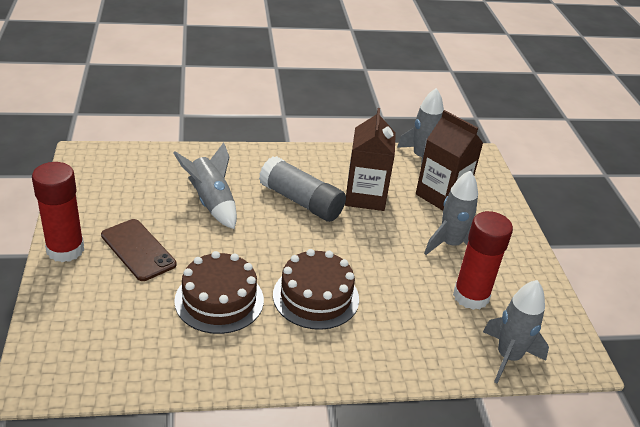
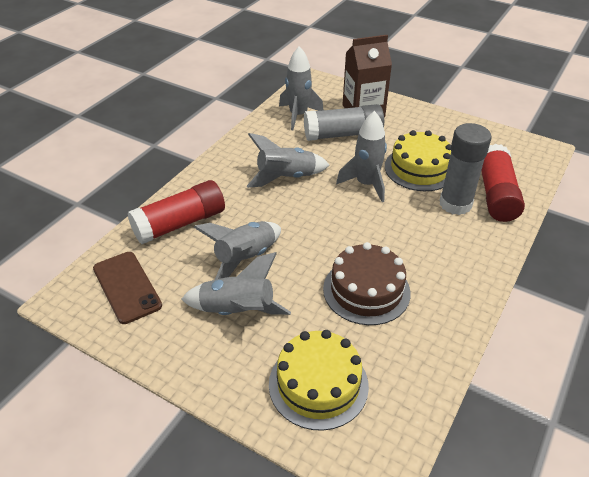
brown cake: [174,251,264,334] [273,249,359,330] = 2 -> [323,242,411,325] = 1
brown carton: [345,108,396,211] [416,110,483,211] = 2 -> [342,35,392,117] = 1
grey glue stick: [259,156,346,222] = 1 -> [304,104,384,141] [439,123,491,215] = 2
grey rocket: [173,143,237,229] [397,88,444,166] [424,170,478,255] [483,280,549,383] = 4 -> [181,252,291,315] [194,221,281,280] [246,133,329,188] [279,46,323,130] [336,111,387,202] = 5
yellow cake: none = 0 -> [269,330,369,431] [385,130,451,191] = 2

